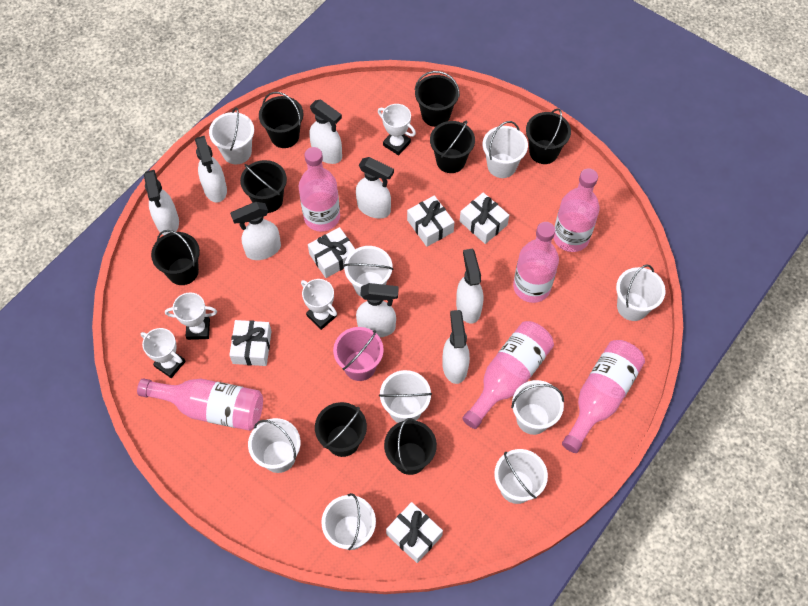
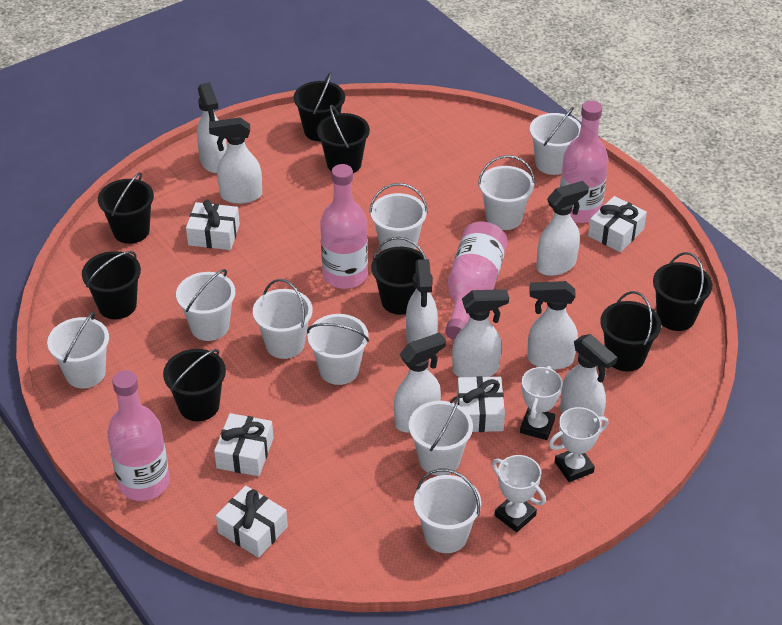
pink bottle: [137,378,263,431] [299,147,340,232] [462,321,554,429] [513,222,559,303] [553,168,600,252] [562,340,645,453] = 6 -> [107,370,170,501] [320,164,368,289] [445,222,508,340] [560,100,608,223] = 4
pink bucket: [333,327,384,381] = 1 -> none = 0
white trophy: [141,328,186,378] [165,292,217,340] [301,279,337,330] [378,104,416,155] = 4 -> [492,455,546,532] [520,366,563,440] [549,407,608,482] = 3

